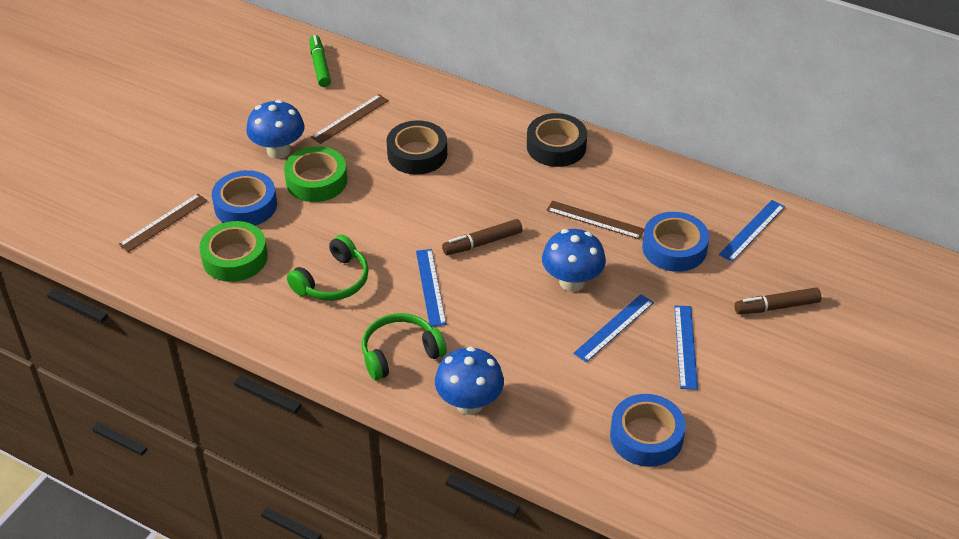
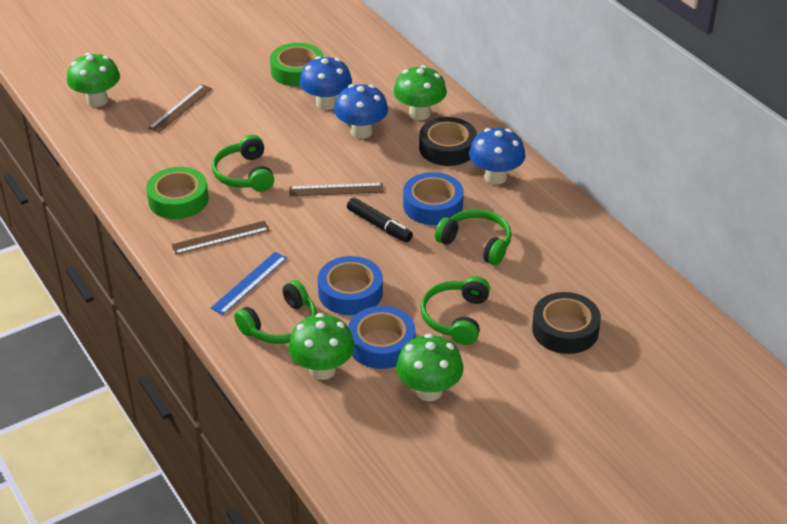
black marker: none = 0 -> [347,198,413,242] = 1
blue ruler: [416,249,446,327] [573,294,654,362] [674,306,698,390] [719,200,785,262] = 4 -> [211,252,287,315] = 1
brown marker: [442,219,522,255] [735,287,821,314] = 2 -> none = 0
green headphones: [287,235,369,301] [362,313,447,380] = 2 -> [212,135,274,192] [234,280,317,344] [420,276,490,345] [435,209,512,265] = 4
green marker: [309,35,331,87] = 1 -> none = 0
green mushroom: none = 0 -> [67,53,120,107] [288,313,355,380] [393,65,447,120] [396,334,463,401] = 4

